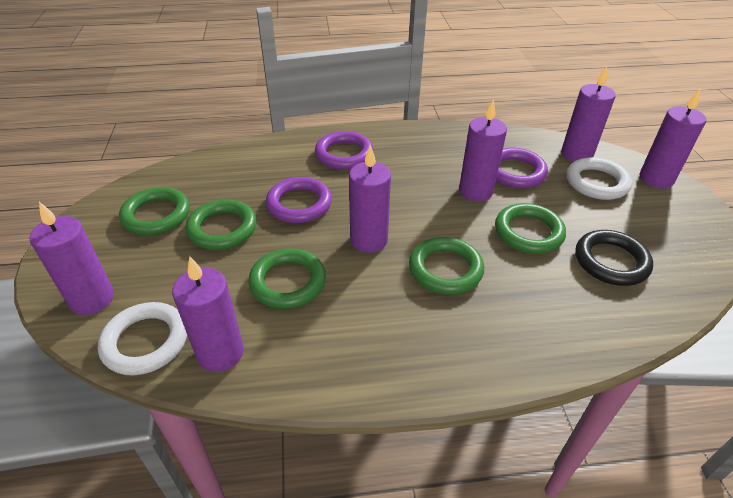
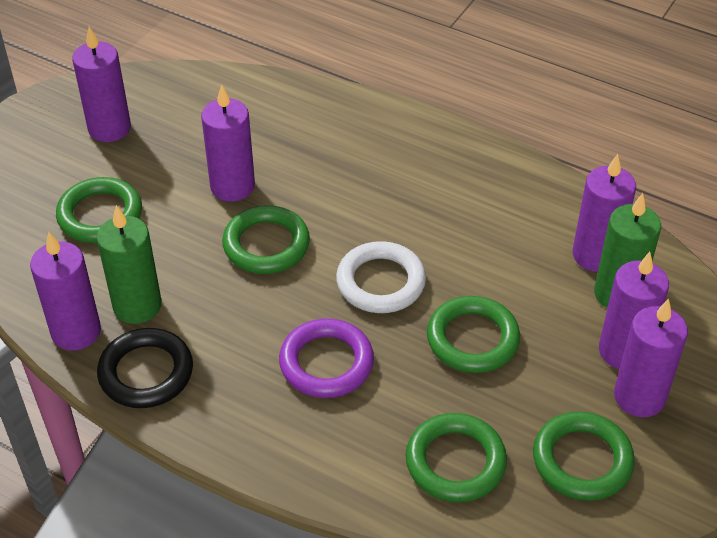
green candle: none = 0 -> [96,205,162,324] [594,193,661,308] = 2
purple ring: [266,177,332,223] [315,131,374,170] [496,148,548,188] = 3 -> [279,318,374,398] = 1
white ring: [98,302,187,375] [567,157,632,200] = 2 -> [336,241,426,313] = 1

